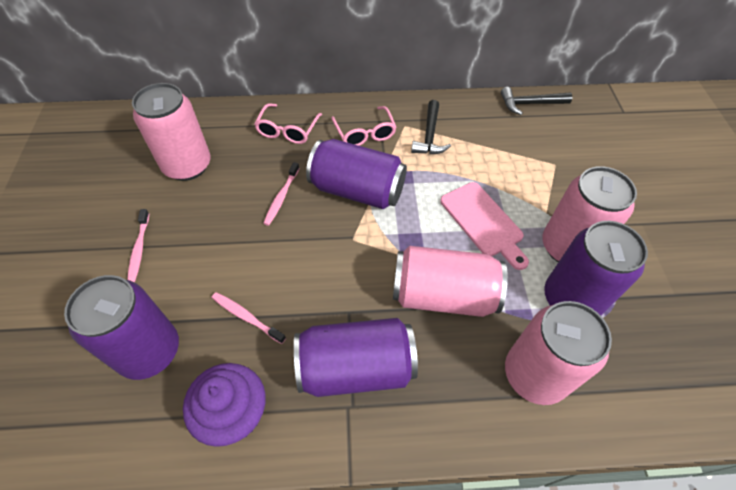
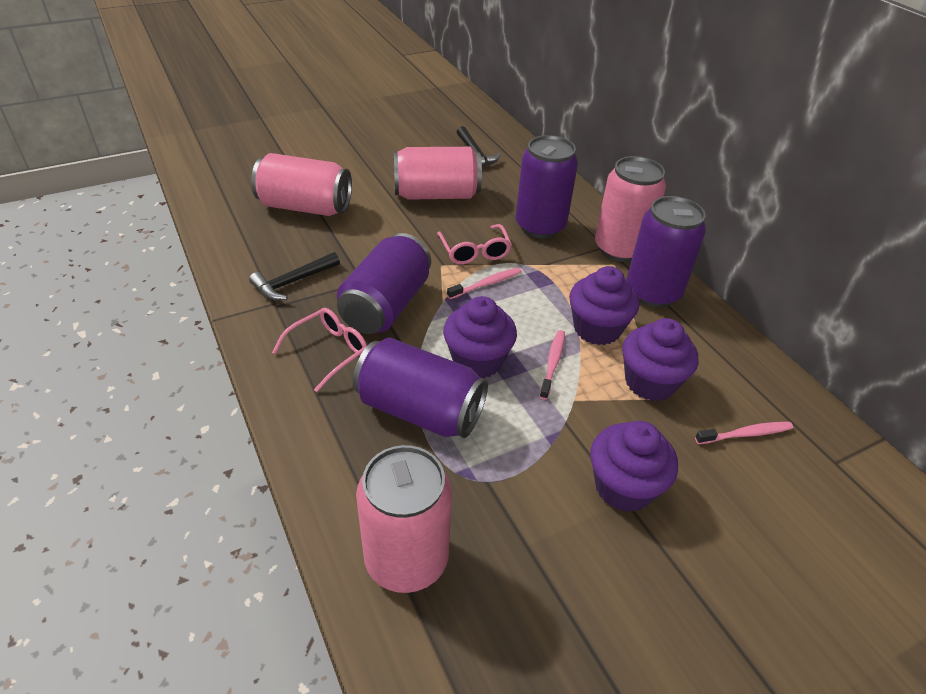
pink cutting board: [440,182,529,270] = 1 -> none = 0
purple cupcake: [183,363,266,447] = 1 -> [443,296,517,378] [569,266,639,345] [590,421,678,512] [622,318,698,401] = 4

